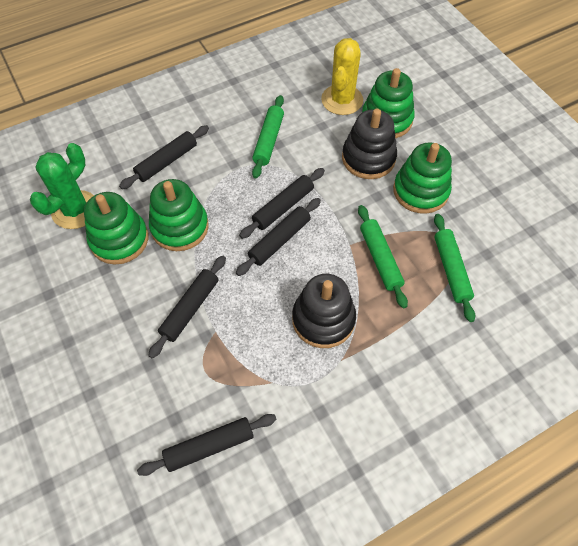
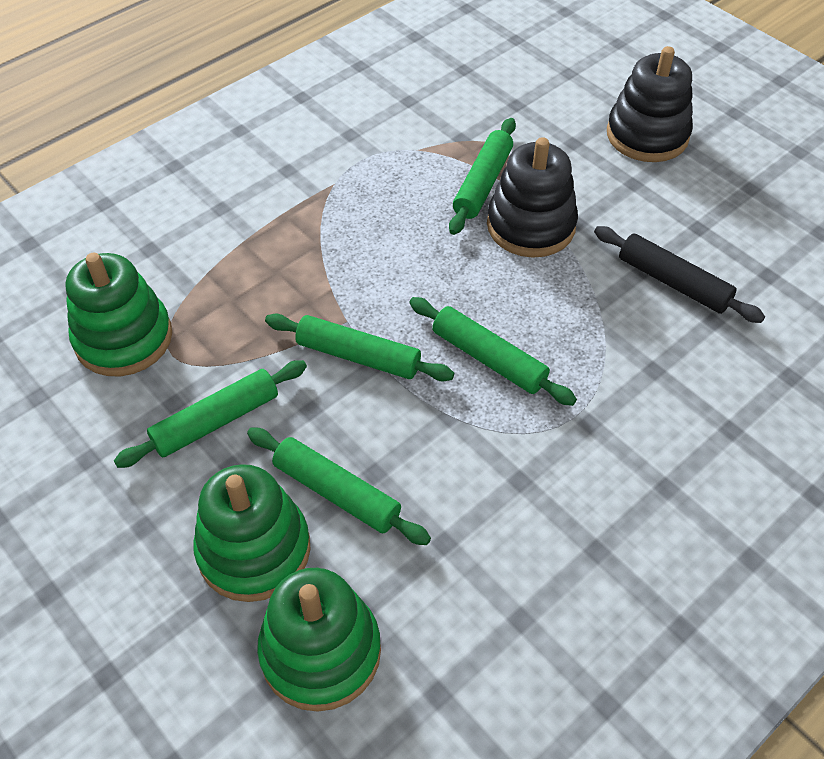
black rolling pin: [119,125,209,189] [137,414,277,476] [148,256,226,359] [236,198,321,276] [239,168,325,239] = 5 -> [594,226,765,323] = 1
green cactus: [30,143,94,229] = 1 -> none = 0
green rolling pin: [252,95,284,178] [358,205,408,308] [434,214,475,322] = 3 -> [114,360,307,468] [247,427,431,545] [265,313,454,382] [409,297,577,406] [449,118,516,235] = 5
green stacking toy: [84,192,148,265] [149,179,209,251] [362,68,415,138] [393,142,452,214] = 4 -> [66,253,172,376] [193,464,311,602] [257,568,381,712] = 3
yellow cactus: [321,38,363,115] = 1 -> none = 0

